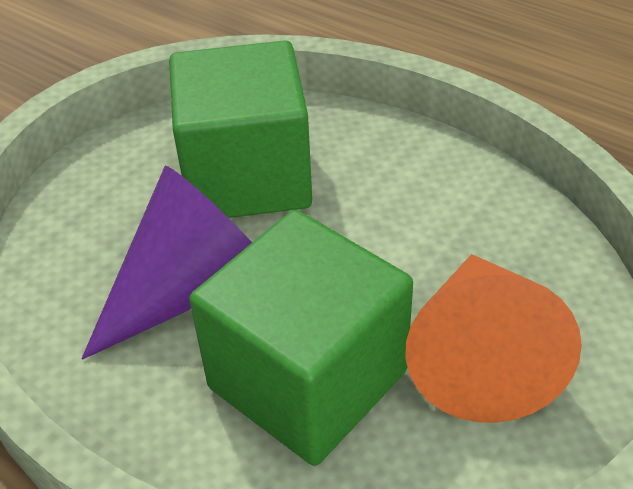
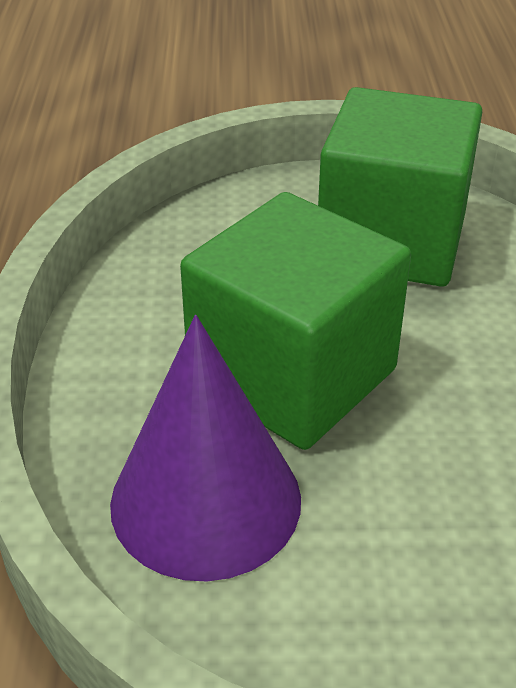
orange cone: [405,254,582,423] = 1 -> none = 0

